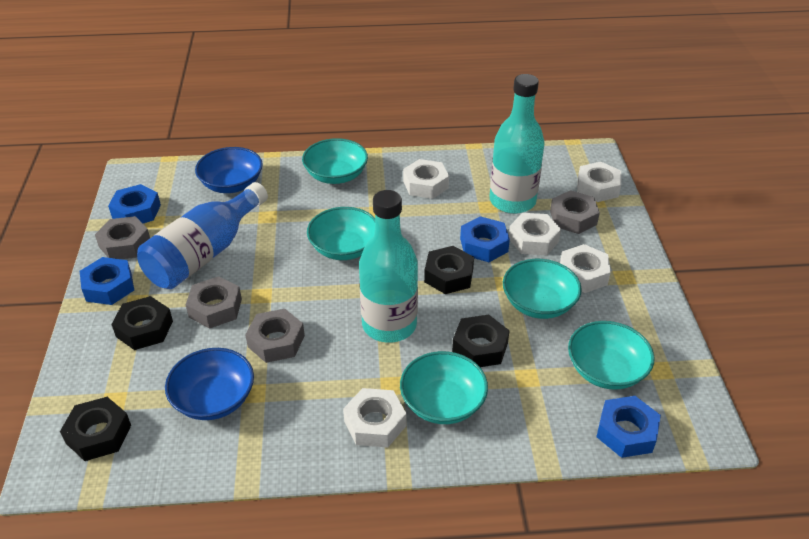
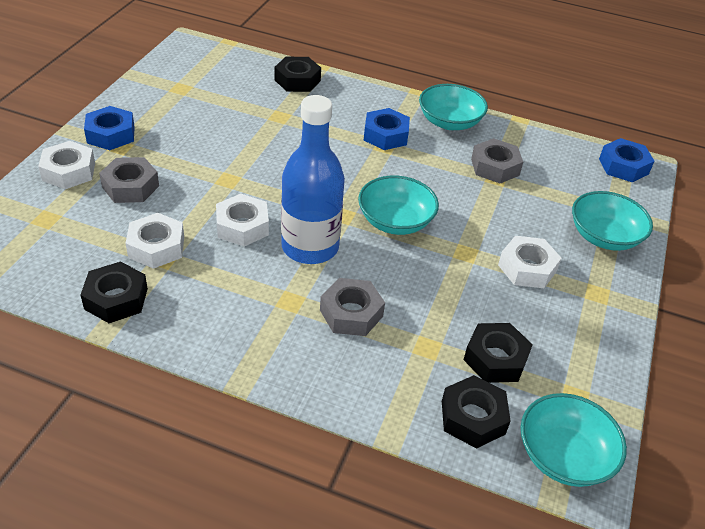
blue bowl: [165,348,254,420] [195,147,263,193] = 2 -> none = 0
blue nut: [80,257,134,305] [108,184,161,223] [460,216,510,262] [596,396,661,458] = 4 -> [84,106,135,150] [364,108,410,150] [599,138,654,182] = 3
grey nut: [95,216,150,259] [186,276,242,329] [245,309,305,363] [550,190,600,234] = 4 -> [99,157,159,203] [320,278,385,336] [471,138,523,184] = 3
turquoise bottle: [359,190,418,343] [490,74,545,214] = 2 -> none = 0
turquoise bowl: [302,138,368,184] [307,207,375,260] [400,351,488,424] [503,259,582,319] [568,321,655,390] = 5 -> [358,176,439,235] [419,84,488,130] [521,393,627,487] [572,191,653,251] = 4
white nut: [343,388,407,448] [403,159,449,199] [509,213,561,255] [560,244,611,293] [577,162,621,202] = 5 -> [38,141,95,189] [126,213,184,269] [216,194,269,247] [498,236,562,288] = 4

